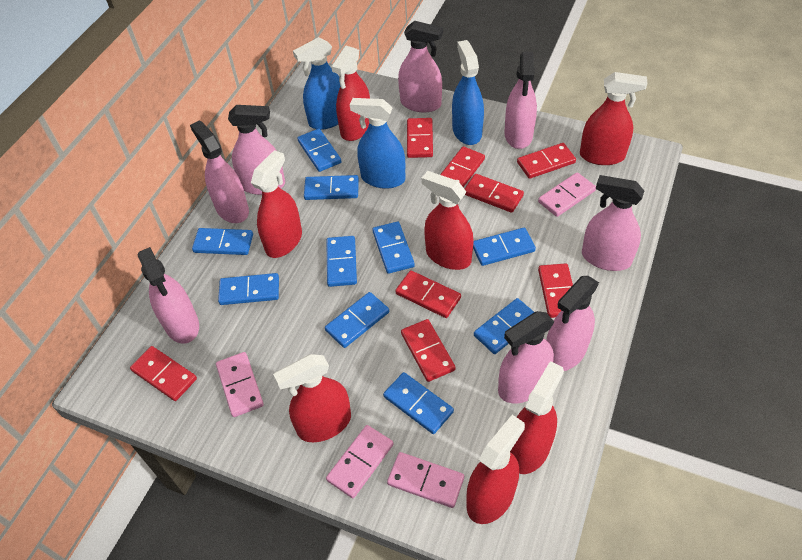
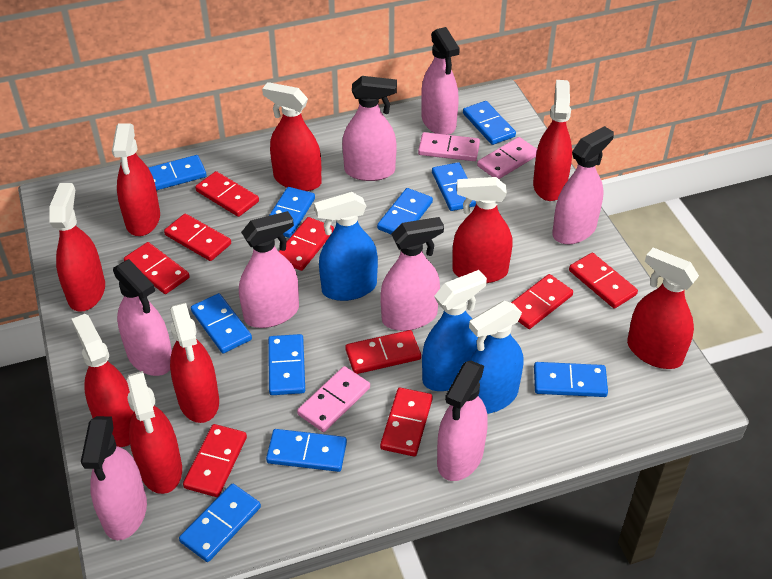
pink domino: [216,352,264,417] [326,425,393,498] [387,452,464,508] [538,172,596,217] = 4 -> [297,366,370,432] [418,132,480,161] [477,137,537,179] = 3
red domino: [130,346,197,401] [395,270,461,318] [401,319,456,382] [407,118,433,158] [440,146,485,187] [465,174,524,213] [517,143,576,179] [538,263,573,318] = 8 -> [124,242,190,294] [164,214,231,261] [183,424,247,497] [195,171,259,217] [279,217,334,271] [345,330,421,374] [380,388,433,457] [511,274,573,329] [569,253,638,308] = 9
red spray bottle: [251,150,302,258] [273,354,351,442] [331,46,370,141] [421,171,473,270] [466,415,525,524] [510,361,564,474] [580,72,647,165] = 7 -> [50,183,105,312] [72,314,134,447] [112,123,160,236] [127,371,182,494] [170,303,219,423] [262,82,322,191] [452,177,513,283] [533,80,572,201] [627,248,699,369] = 9

